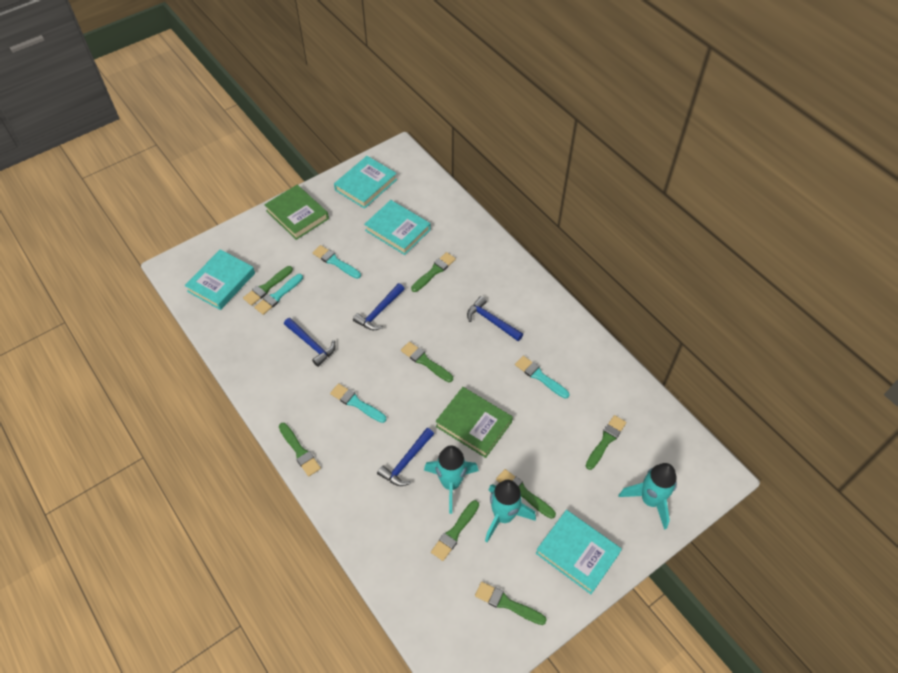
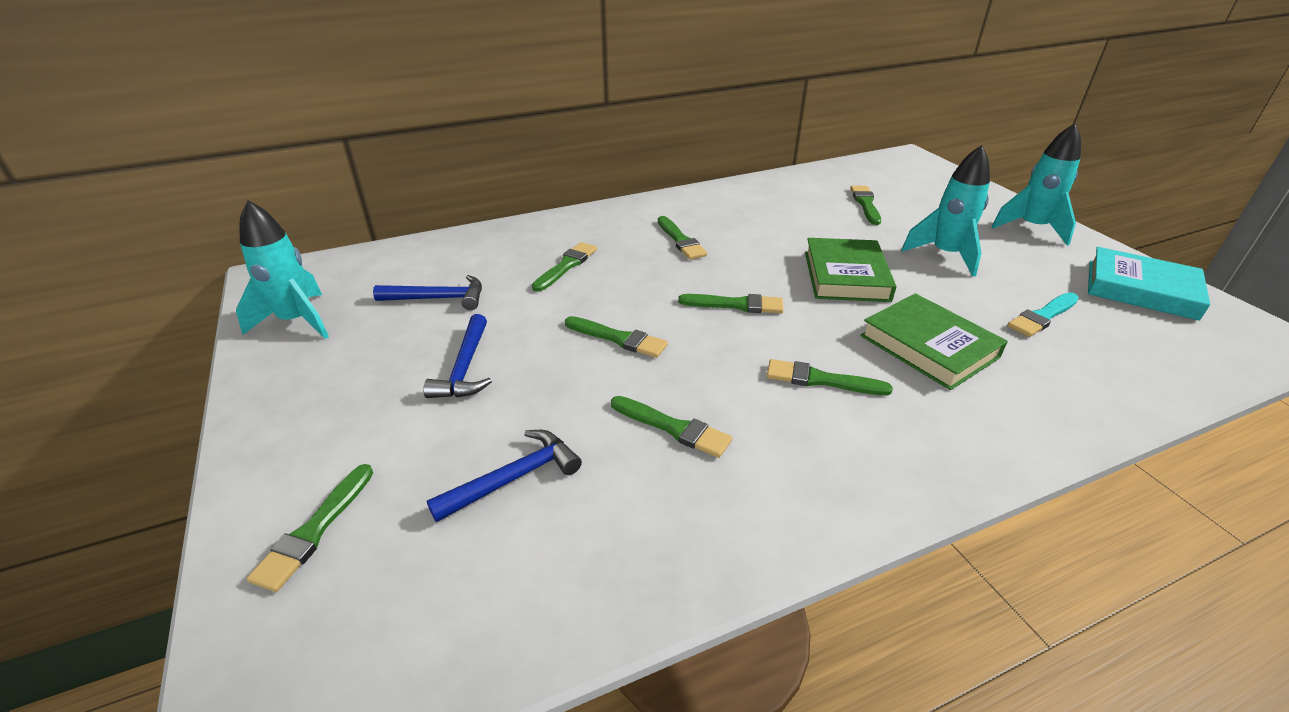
blue hammer: [284,318,336,367] [353,283,405,330] [377,428,434,486] [467,296,523,341] = 4 -> [373,275,482,310] [423,314,492,398] [427,430,582,522] = 3
turquoise book: [184,249,255,310] [334,156,397,209] [364,200,431,255] [536,510,622,594] = 4 -> [1088,247,1210,321] = 1
turquoise brush: [254,274,303,315] [313,245,361,279] [330,383,386,423] [515,356,569,399] = 4 -> [1007,292,1079,337] = 1

